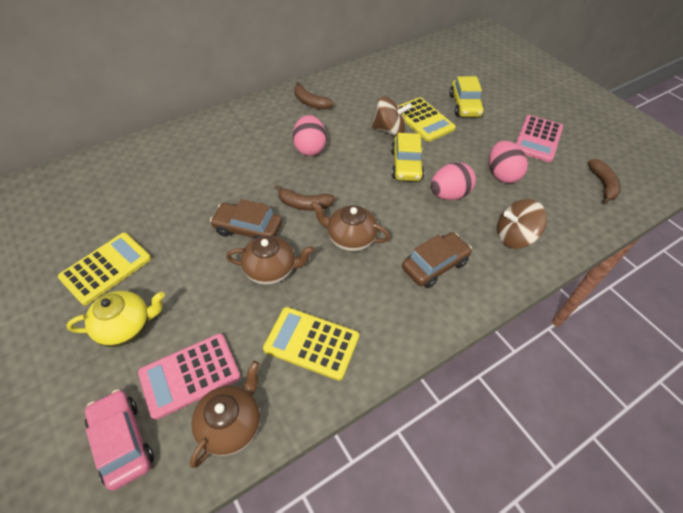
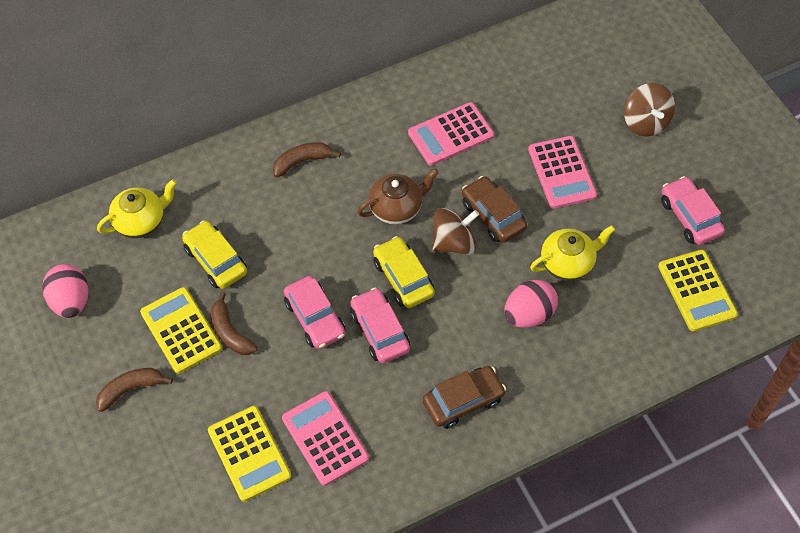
brown teapot: [190,361,260,468] [226,235,314,285] [311,201,390,252] = 3 -> [357,169,439,224] = 1
pink calculator: [138,333,241,420] [516,115,563,162] = 2 -> [282,391,369,486] [408,102,494,166] [528,136,597,209] = 3
pink car: [85,389,154,491] = 1 -> [284,276,345,349] [350,288,410,363] [661,176,725,245] = 3
pink egg: [293,115,326,156] [431,162,476,200] [489,141,528,183] = 3 -> [42,264,88,318] [504,280,558,328] = 2
yellow teapot: [66,291,165,347] = 1 -> [97,179,177,238] [530,225,615,281] = 2

